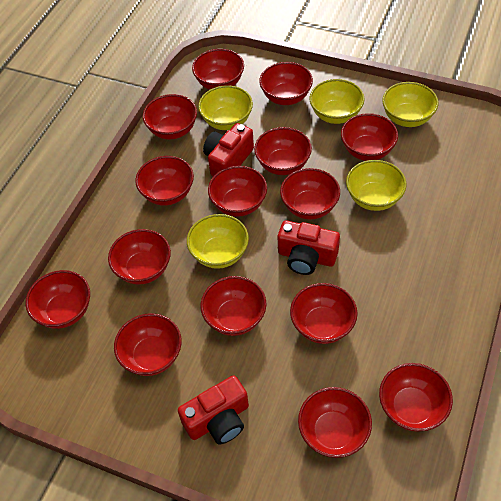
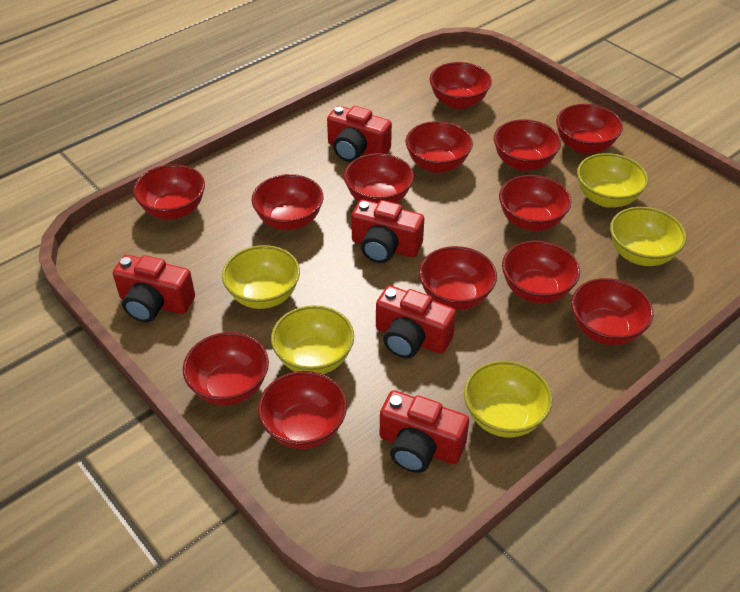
red bowl: [25,270,90,329] [108,229,171,284] [114,313,182,376] [135,156,194,206] [143,94,197,139] [192,49,244,90] [200,276,267,336] [208,166,267,217] [254,127,312,175] [259,62,313,105] [280,168,340,219] [290,283,358,344] [298,387,372,458] [341,113,398,161] [379,363,453,432] = 15 -> [133,164,205,220] [183,332,269,405] [252,174,323,230] [258,371,347,449] [344,153,414,203] [405,121,473,173] [419,246,497,310] [430,62,492,109] [494,119,561,171] [499,175,571,231] [502,240,580,303] [556,104,623,154] [571,278,653,345] = 13
red camera: [178,375,249,445] [203,123,254,176] [278,220,340,275] = 3 -> [113,255,195,322] [327,106,392,162] [351,200,424,263] [376,285,456,358] [380,390,469,473] = 5

